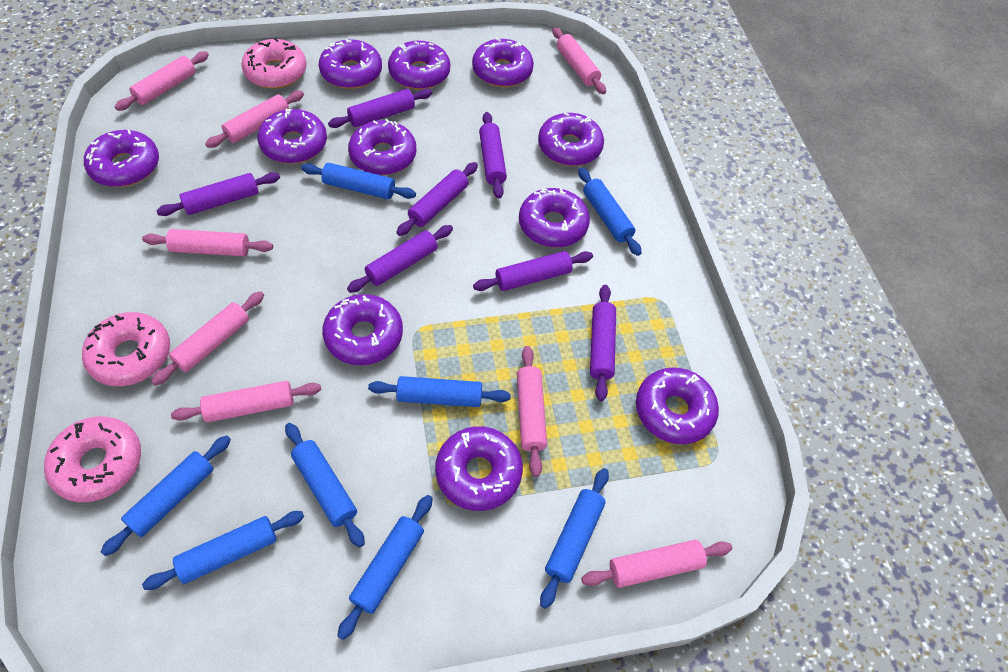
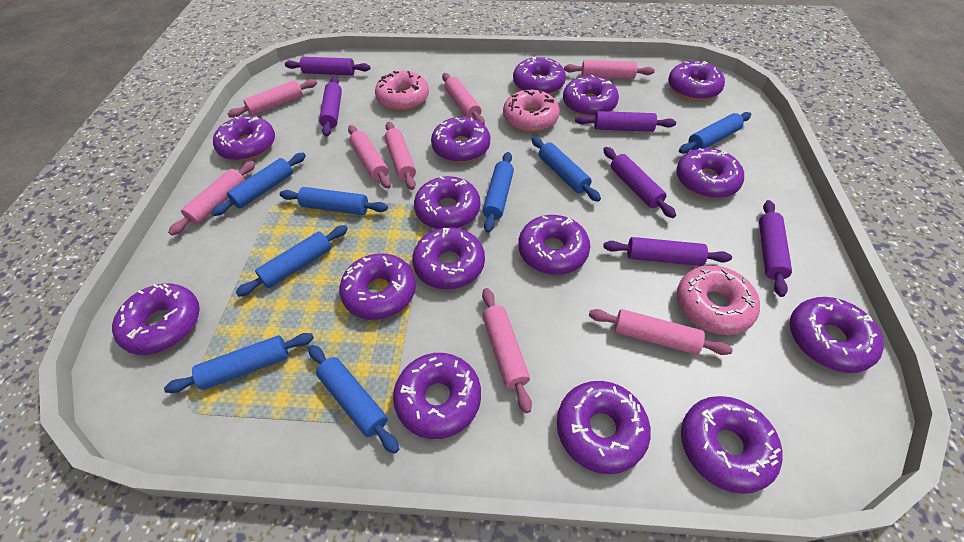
purple donut: [84,130,159,187] [257,109,327,164] [319,39,382,89] [322,294,403,365] [348,119,417,175] [388,40,450,90] [435,426,523,511] [472,38,534,87] [519,188,590,248] [538,113,604,166] [636,368,719,444] = 11 -> [112,283,200,355] [213,116,275,161] [339,253,416,320] [393,353,481,439] [412,227,485,289] [414,176,480,229] [431,117,490,163] [513,57,566,94] [518,215,590,275] [557,381,651,474] [563,75,619,117] [668,61,725,101] [676,148,744,198] [681,396,782,494] [790,297,884,373] = 15
purple rolling pin: [156,172,280,216] [328,89,432,128] [347,225,453,293] [396,162,478,236] [473,251,593,291] [479,112,507,199] [590,285,616,401] = 7 -> [285,57,371,75] [319,77,342,137] [575,111,676,132] [603,147,676,218] [603,237,732,266] [759,200,792,297] = 6

